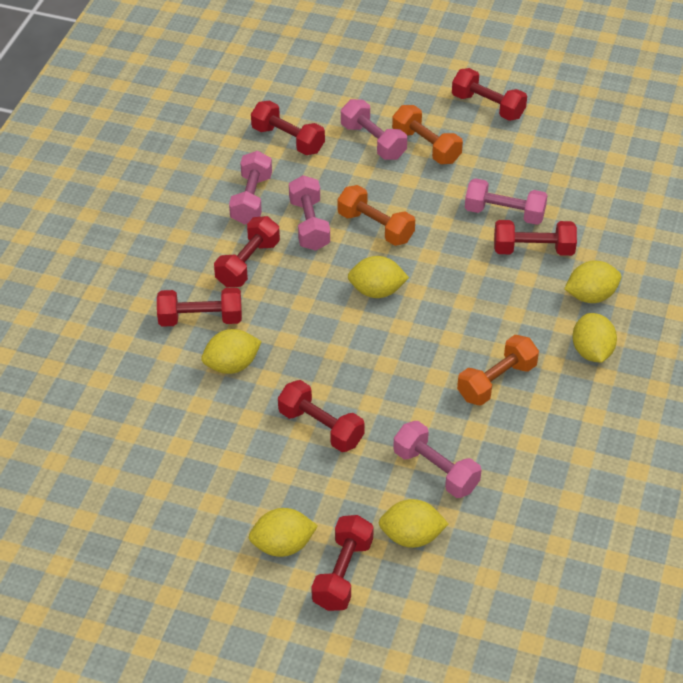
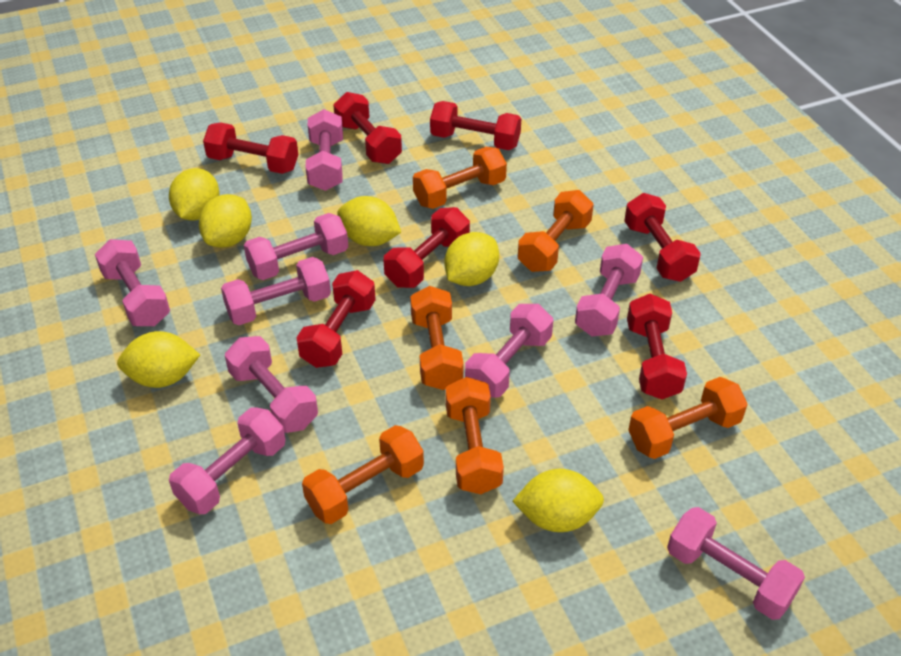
orange dumbbell: [337,185,415,246] [392,105,463,164] [457,335,539,406] = 3 -> [302,425,424,524] [410,286,464,390] [413,147,507,209] [445,377,504,494] [518,190,594,272] [628,377,748,459] = 6
pink dumbbell: [229,151,272,225] [289,175,330,251] [341,99,407,160] [393,421,481,498] [465,178,548,225] = 5 -> [95,239,170,326] [169,407,286,514] [221,257,331,325] [225,336,318,433] [244,213,348,280] [305,109,343,191] [465,304,553,398] [575,244,643,336] [667,507,805,620] = 9

